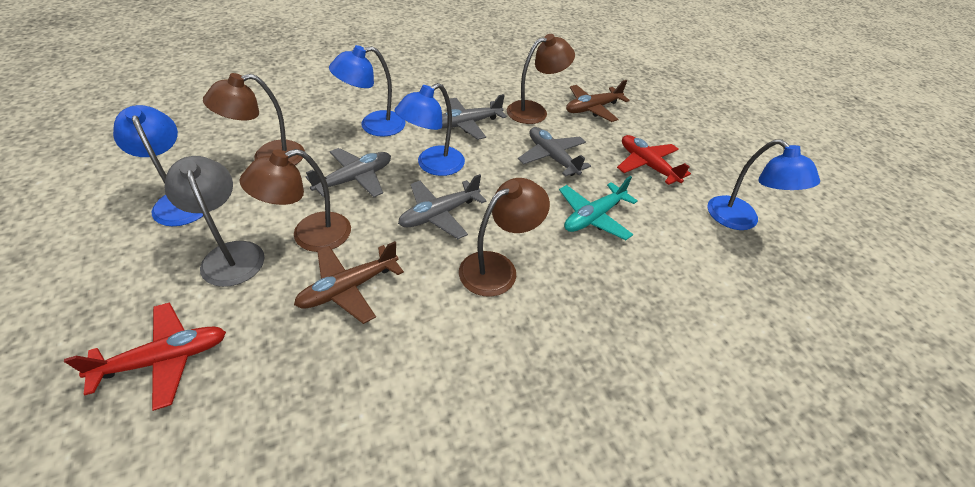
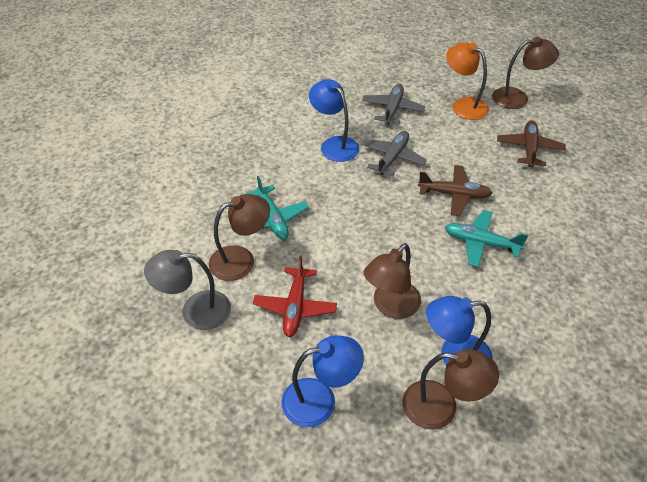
blue lamp: [113,105,203,226] [329,45,406,137] [394,83,465,176] [707,139,820,230] = 4 -> [282,335,364,427] [309,79,359,162] [426,296,493,365] = 3
grey plane: [306,148,391,198] [398,174,487,239] [442,94,507,140] [518,127,591,177] = 4 -> [361,131,427,176] [362,84,425,125] = 2
orange lamp: none = 0 -> [446,42,489,120] = 1
red plane: [64,302,226,411] [617,135,691,185] = 2 -> [253,255,337,337] = 1
turquoise plane: [559,176,637,240] = 1 -> [246,176,309,240] [445,210,528,267] = 2

